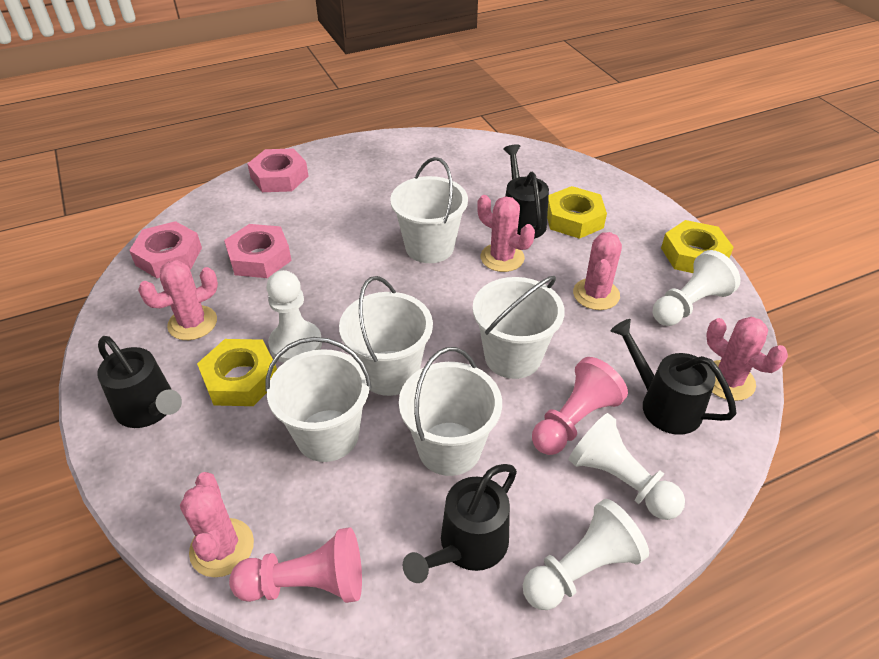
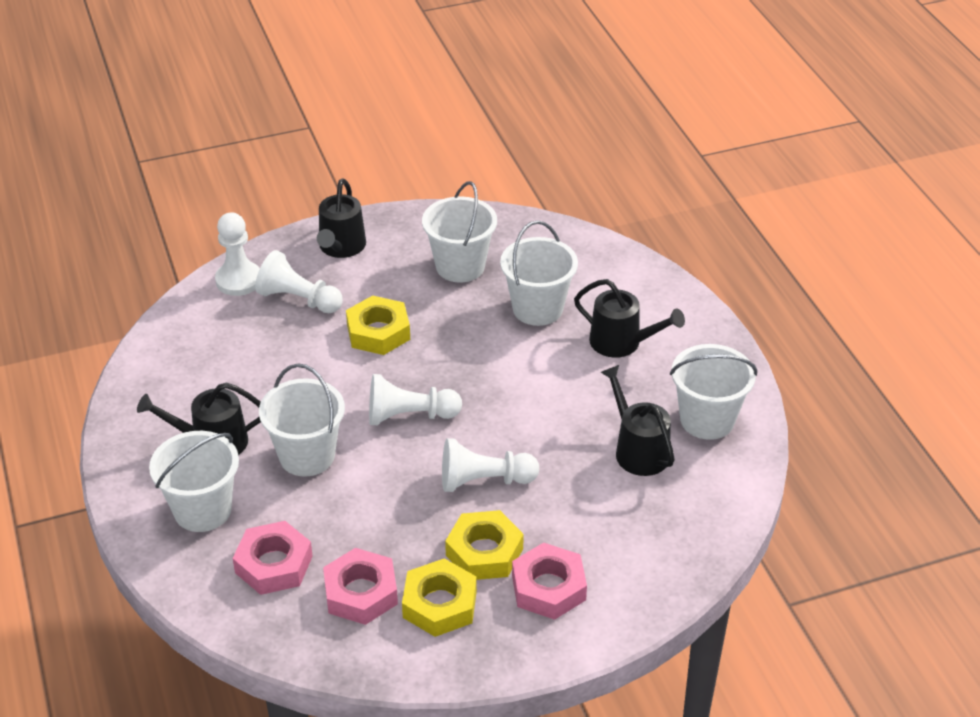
pink cactus: [138,260,218,340] [180,472,254,577] [477,195,535,272] [573,232,622,310] [706,317,788,401] = 5 -> none = 0
pink pawn: [229,527,362,603] [532,357,628,455] = 2 -> none = 0

